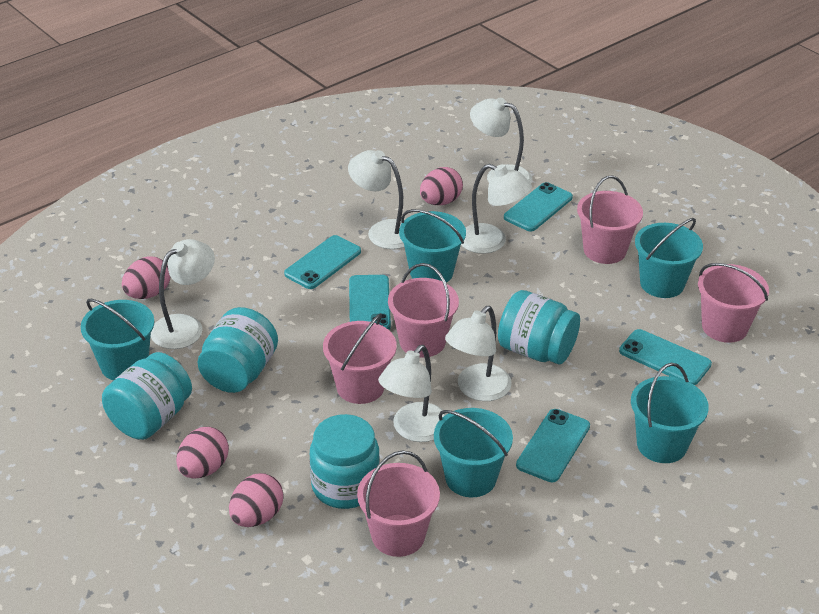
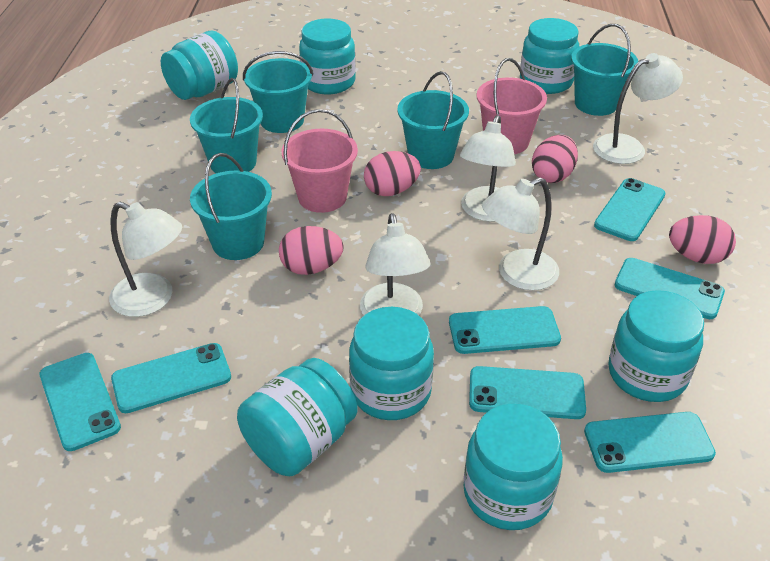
pink bucket: [323,313,397,404] [357,450,440,557] [388,263,459,358] [577,176,643,264] [698,263,769,343] = 5 -> [281,109,358,213] [476,58,547,154] = 2
turquoise jar: [102,352,192,440] [198,307,278,393] [310,414,380,509] [498,290,580,364] = 4 -> [161,31,238,100] [237,358,358,476] [299,18,356,94] [349,307,434,420] [463,404,563,530] [520,18,579,94] [608,290,704,402] = 7
turquoise phone: [284,235,361,289] [349,275,391,330] [504,182,573,231] [516,409,590,482] [619,329,712,385] = 5 -> [40,353,121,451] [111,343,231,413] [449,306,561,354] [469,366,586,419] [584,412,716,473] [594,178,665,241] [615,258,725,319] = 7
white lamp: [150,239,215,349] [348,150,404,249] [378,345,446,442] [445,306,512,401] [461,164,532,254] [470,98,532,183] = 6 -> [109,202,182,317] [360,213,430,315] [460,115,516,222] [482,177,559,291] [593,53,683,164] = 5

